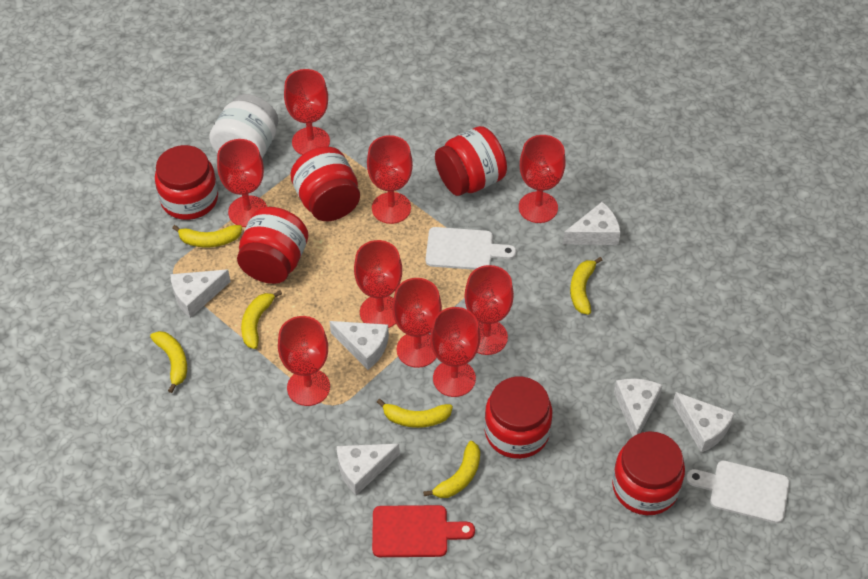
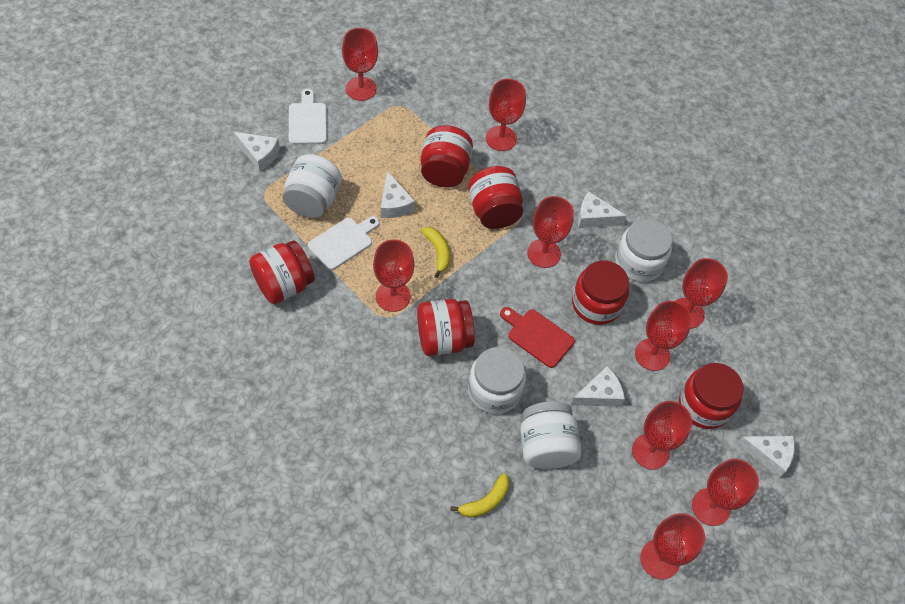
white cheese: [170,269,231,318] [330,321,389,370] [337,444,400,495] [563,202,621,245] [614,378,662,437] [673,392,735,453] = 6 -> [234,132,280,171] [381,171,415,218] [571,366,625,407] [578,192,627,228] [737,436,795,478] = 5
white jar: [209,94,278,158] = 1 -> [283,154,342,218] [468,347,526,414] [520,402,581,469] [615,219,672,282] = 4
yellow banana: [150,331,187,393] [172,225,242,247] [241,290,282,349] [377,399,453,428] [423,441,480,498] [570,257,602,315] = 6 -> [421,227,450,278] [450,473,509,518] = 2

